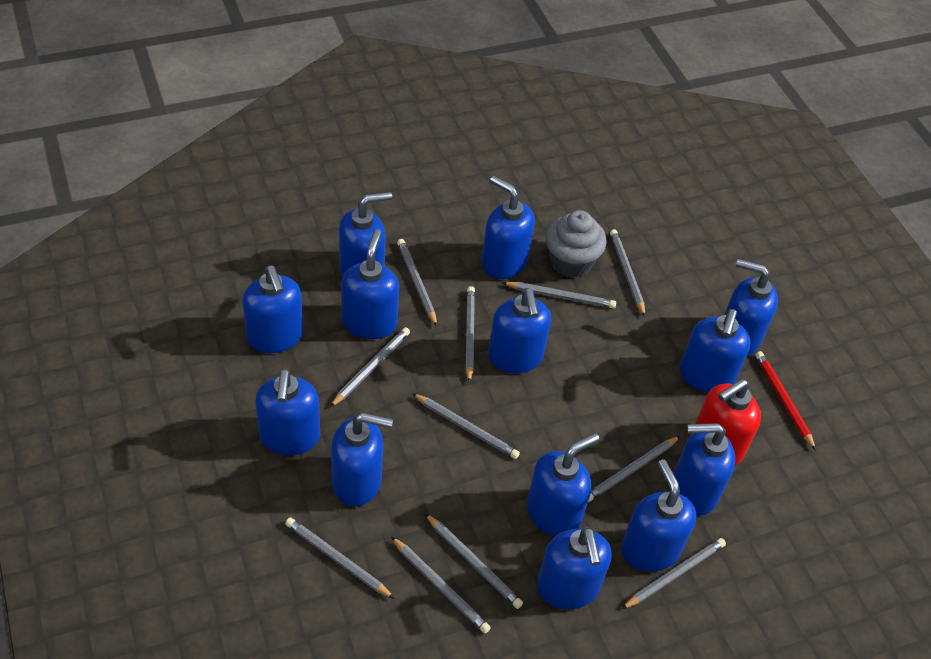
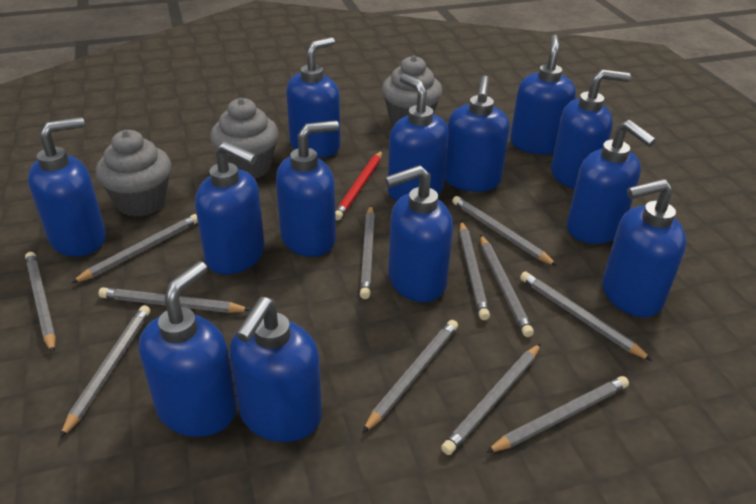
grey cupcake: [545,210,607,278] = 1 -> [96,130,171,217] [210,98,279,179] [382,55,442,125] = 3
grey pencil: [285,517,395,599] [330,327,410,407] [391,537,491,634] [397,239,437,327] [412,393,520,459] [425,513,523,609] [465,286,475,383] [503,282,616,308] [588,436,680,502] [610,229,645,317] [622,538,726,609] = 11 -> [25,252,56,353] [60,305,150,438] [71,214,198,283] [99,287,251,313] [360,206,375,299] [362,320,458,433] [441,343,541,455] [452,196,557,266] [459,221,490,320] [480,235,534,337] [486,376,629,453] [520,271,652,361] = 12
red soap dispenser: [692,379,761,465] = 1 -> none = 0

